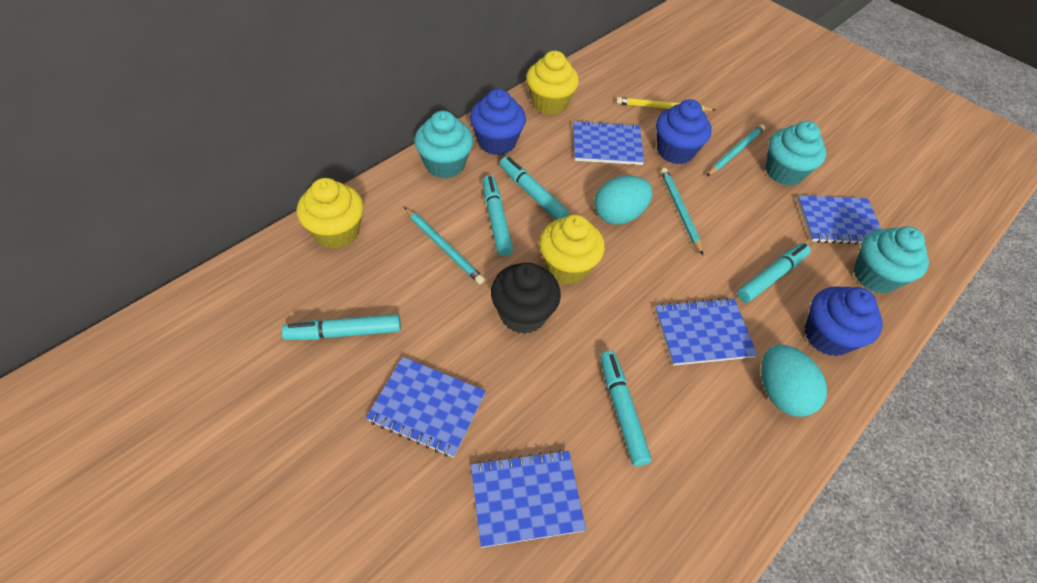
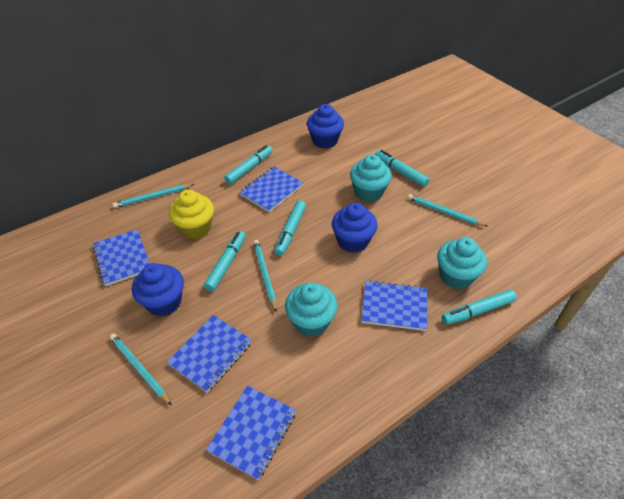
black cupcake: [491,262,561,334] = 1 -> none = 0
turquoise egg: [594,176,653,225] [761,345,827,417] = 2 -> none = 0
turquoise pencil: [404,207,485,284] [661,168,703,255] [706,124,765,176] = 3 -> [110,334,172,406] [112,184,194,208] [253,240,277,312] [408,194,487,226] = 4
yellow cupcake: [297,178,364,249] [526,51,579,115] [539,215,605,284] = 3 -> [169,190,214,239] = 1
yellow pencil: [616,97,716,112] = 1 -> none = 0

